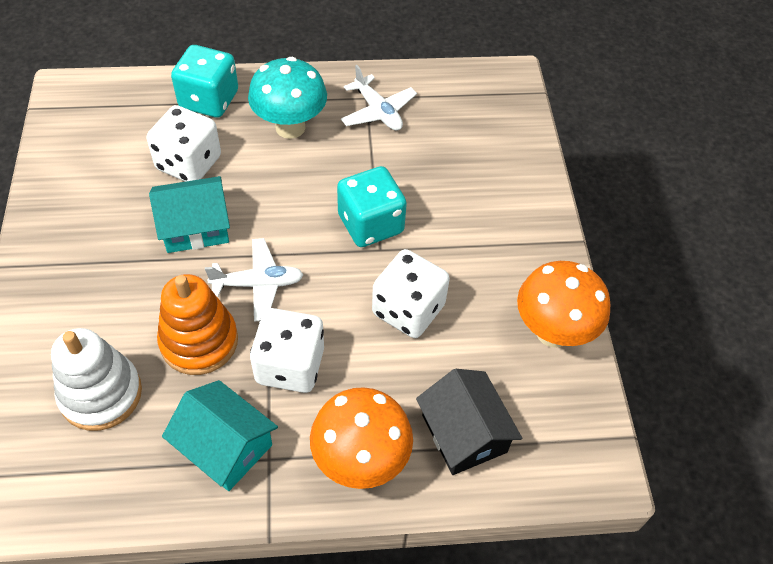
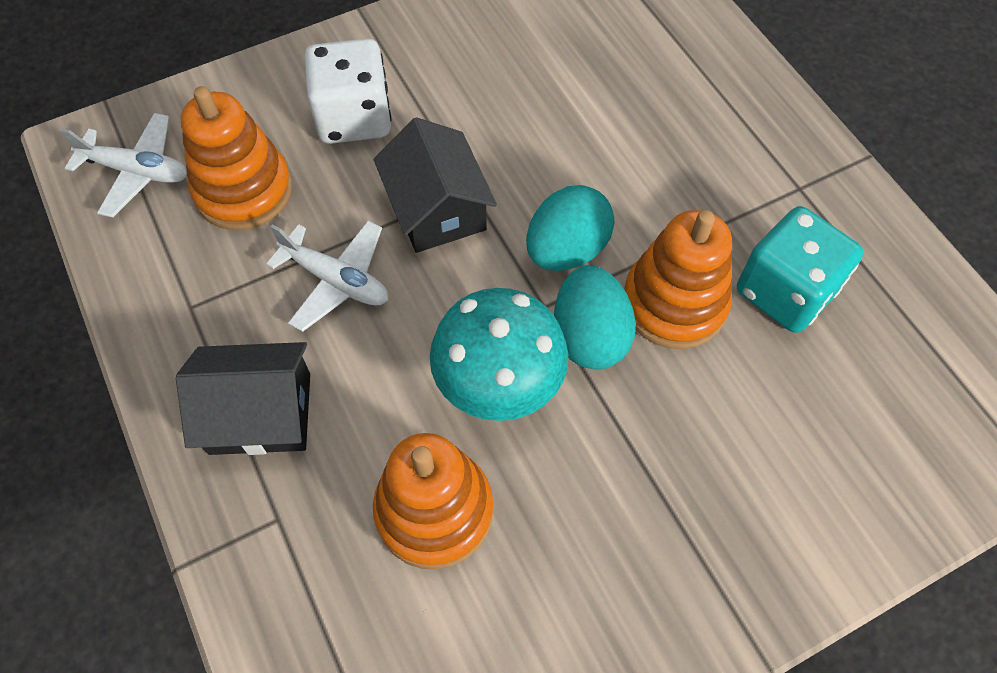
black house: [416,369,522,475] = 1 -> [176,342,310,455] [374,117,497,253] = 2
orange mushroom: [310,387,413,489] [517,261,611,348] = 2 -> none = 0
orange stacking toy: [157,274,238,375] = 1 -> [180,86,292,230] [373,433,493,570] [624,210,732,349] = 3
turquoise dice: [171,45,238,118] [337,166,407,247] = 2 -> [737,206,863,333] = 1
turquoise egg: none = 0 -> [526,185,615,271] [554,265,636,370] = 2
turquoise house: [149,176,230,253] [162,380,278,491] = 2 -> none = 0
white dice: [147,105,221,182] [250,308,324,393] [372,249,450,338] = 3 -> [305,38,392,144] = 1
white stacking toy: [51,328,142,431] = 1 -> none = 0

